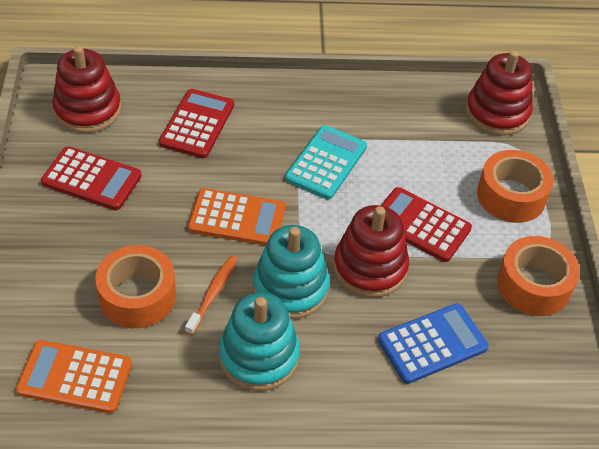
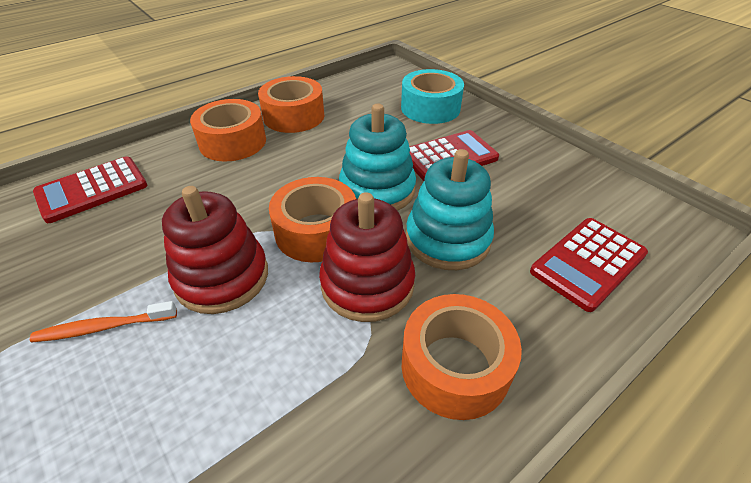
blue calculator: [378,303,489,384] = 1 -> none = 0
orange calculator: [16,340,132,414] [188,188,285,246] = 2 -> none = 0
orange tape: [95,245,176,328] [477,150,553,223] [497,236,580,316] = 3 -> [190,99,266,161] [258,76,324,133] [269,177,356,262] [402,294,522,420] = 4
red stacking toy: [52,46,121,133] [333,205,409,298] [466,50,533,136] = 3 -> [162,186,268,314] [319,192,415,322] = 2
turquoise calculator: [285,125,367,200] = 1 -> none = 0
turquoise tape: none = 0 -> [401,69,464,124] = 1

